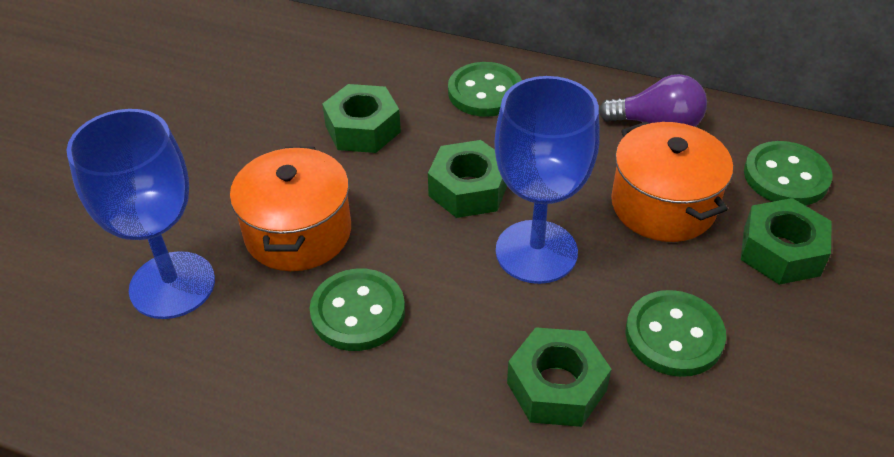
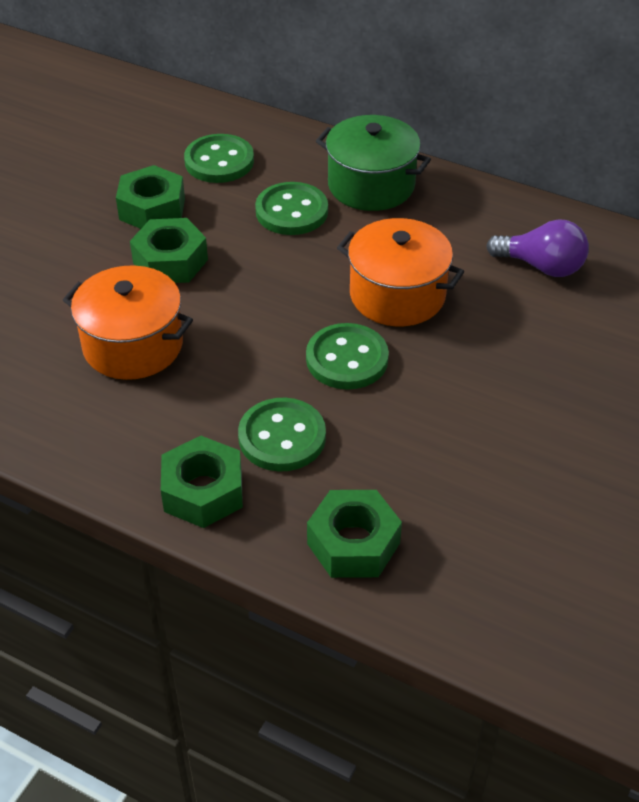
blue goblet: [67,109,215,319] [494,76,600,284] = 2 -> none = 0
green pot: none = 0 -> [316,115,431,211] = 1

